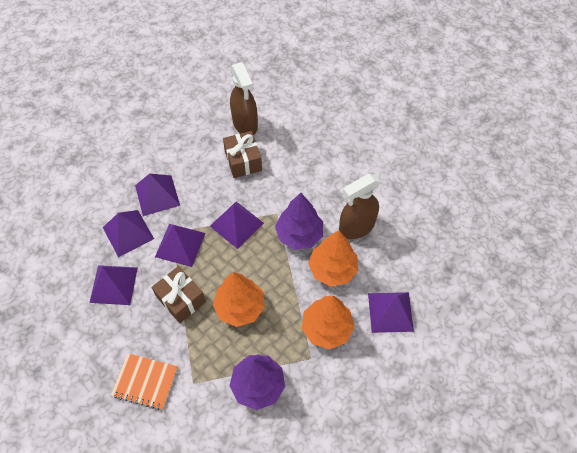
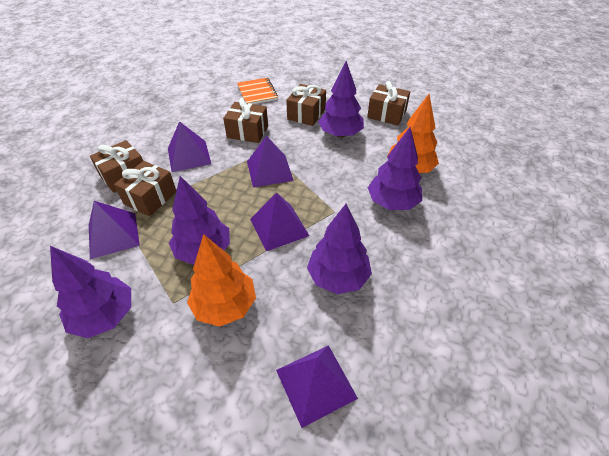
brown gift: [151,266,206,323] [223,131,262,178] = 2 -> [90,140,143,193] [114,161,176,216] [223,98,268,143] [286,84,326,126] [367,81,410,125] = 5
brown spray bottle: [230,62,258,135] [339,174,381,239] = 2 -> none = 0
orange tree: [213,272,265,327] [302,296,355,349] [308,230,358,287] = 3 -> [187,234,256,327] [388,94,439,173] = 2
purple pyramid: [89,265,138,305] [103,210,154,257] [135,173,180,216] [155,224,206,267] [210,201,264,249] [368,292,414,333] = 6 -> [89,201,140,259] [168,121,211,172] [247,136,294,188] [250,193,310,251] [276,345,358,428] = 5
purple tree: [230,354,285,410] [275,193,323,250] = 2 -> [50,246,131,338] [169,176,230,265] [307,204,372,294] [318,61,364,138] [368,127,422,210] = 5

